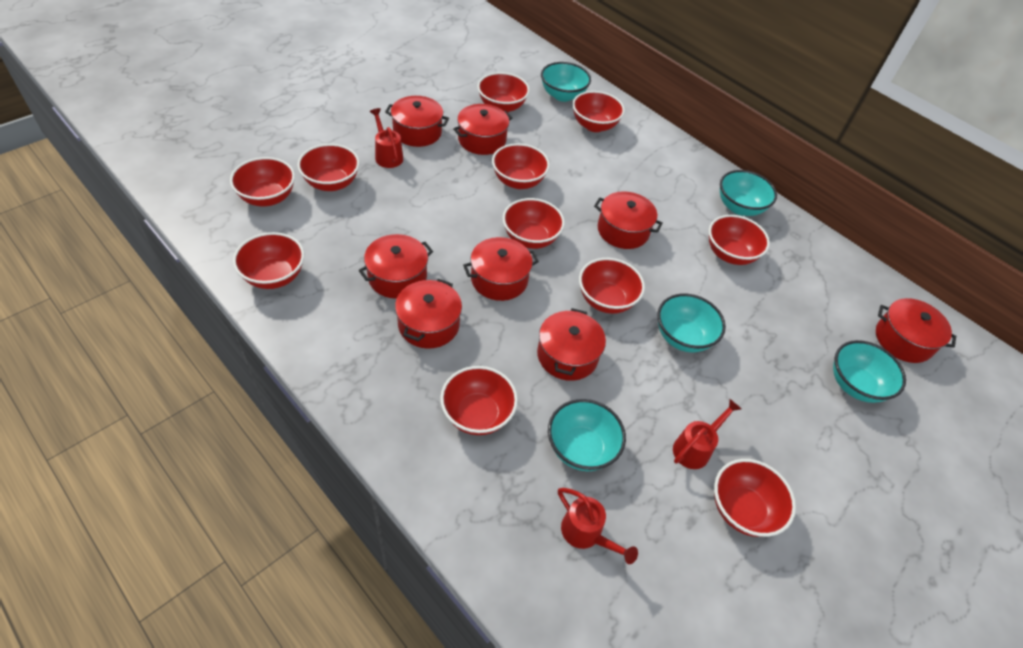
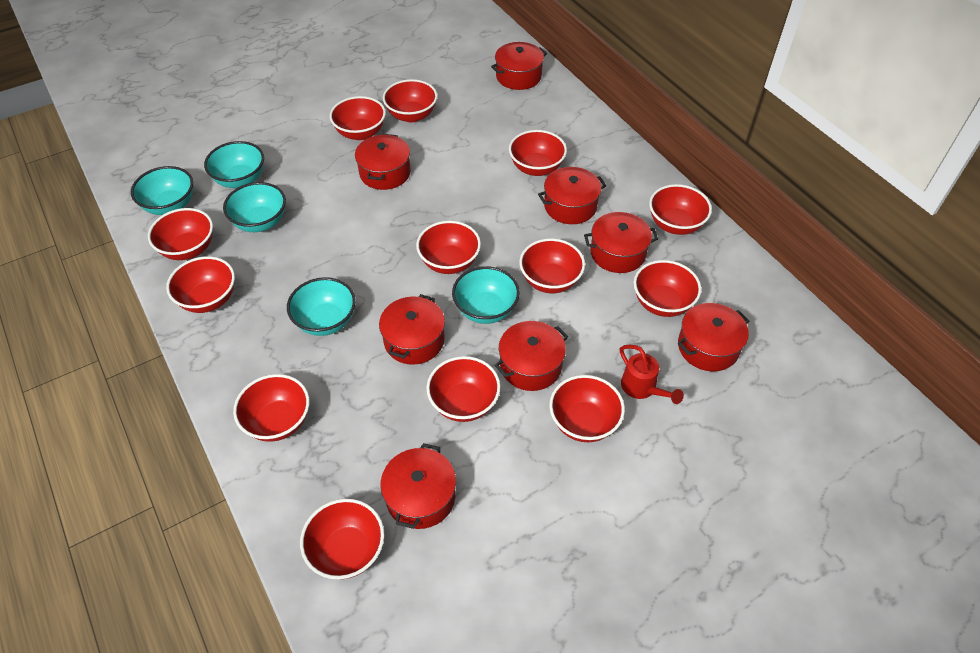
red bowl: [230,157,295,207] [233,232,304,289] [297,144,360,191] [440,366,518,435] [477,72,530,112] [492,143,550,189] [502,198,565,249] [572,91,625,132] [579,258,645,314] [709,215,770,265] [714,459,796,537] = 11 -> [148,208,213,260] [166,256,235,313] [233,374,310,442] [300,499,384,580] [330,96,386,140] [383,79,438,123] [416,221,481,274] [426,356,501,422] [509,130,567,176] [519,238,585,293] [549,375,625,442] [634,260,702,317] [649,184,712,235] = 13
red watering can: [370,108,403,168] [558,488,638,564] [673,399,741,469] = 3 -> [620,345,684,404] = 1

